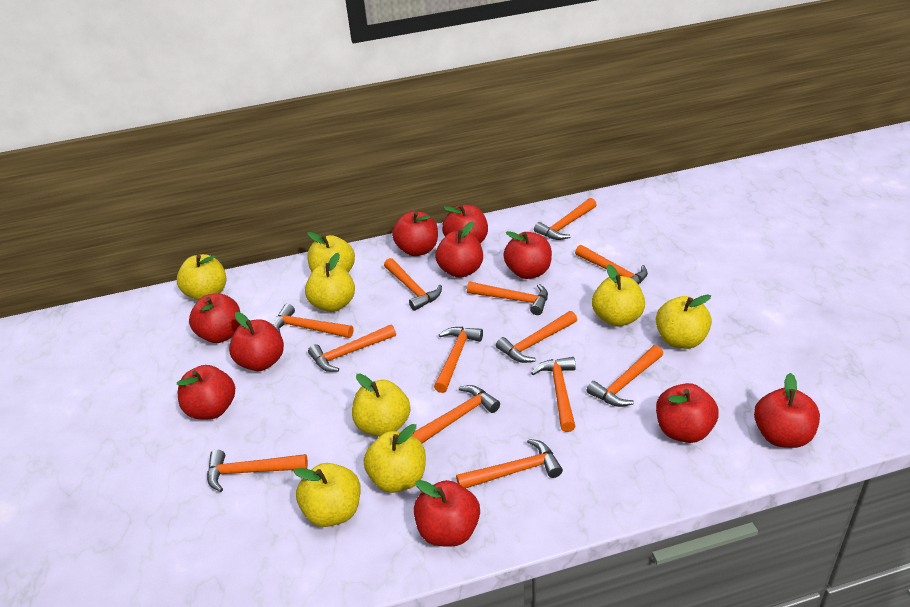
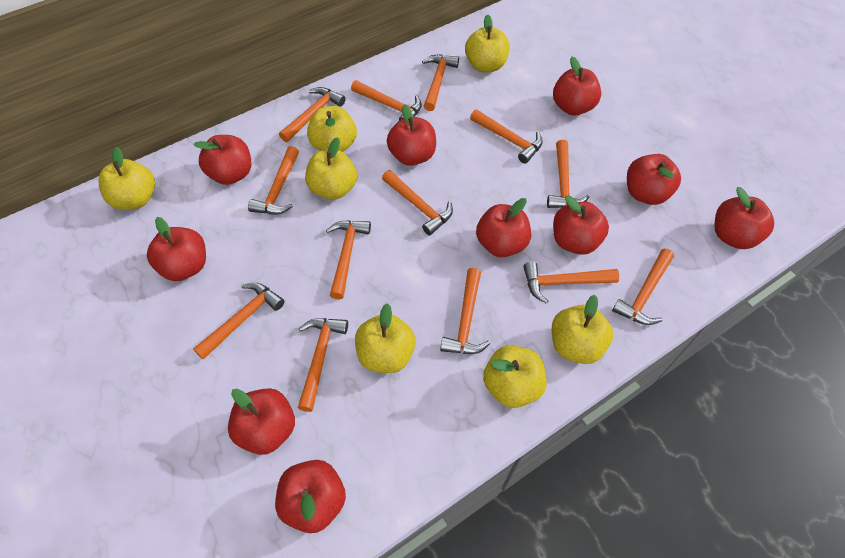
yellow apple: [177,254,226,300] [294,463,361,527] [305,253,355,312] [307,232,355,272] [352,373,411,437] [364,424,426,493] [592,264,645,327] [656,294,712,349] = 8 -> [98,147,155,210] [305,137,357,200] [307,106,357,152] [355,303,416,373] [465,14,510,73] [483,345,547,408] [552,295,613,364] = 7

